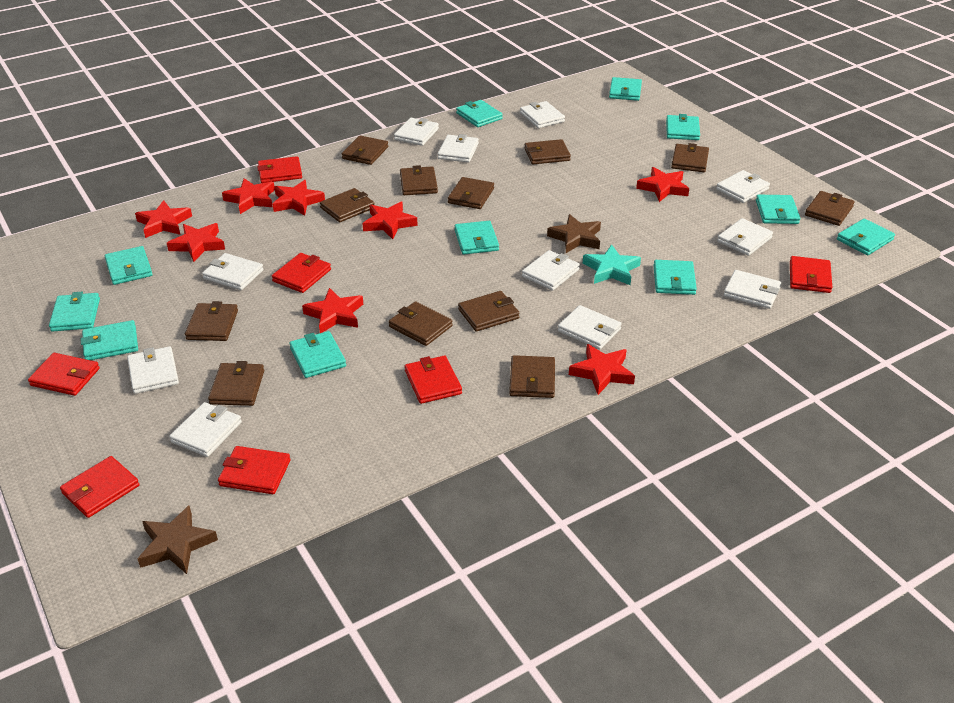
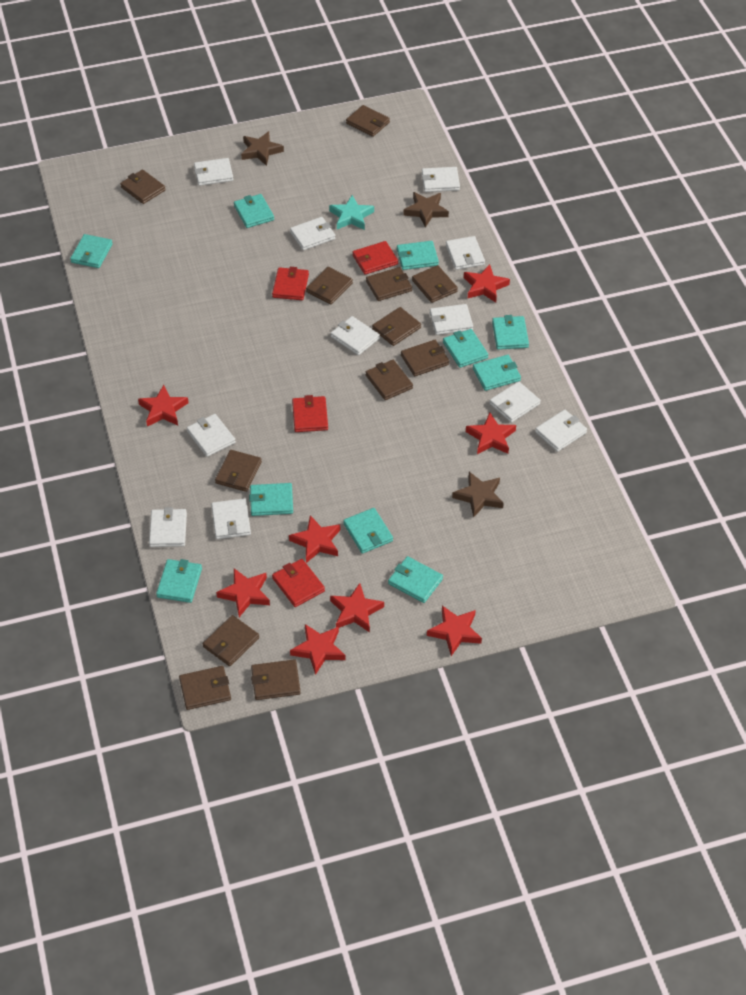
brown star: [138,506,218,574] [547,214,601,253] = 2 -> [241,131,284,166] [404,192,449,227] [452,472,504,518] = 3
red wallet: [28,353,100,396] [60,456,139,518] [218,446,291,494] [257,156,302,183] [272,253,331,293] [405,356,462,404] [790,256,832,293] = 7 -> [272,267,309,300] [272,559,325,607] [292,395,328,432] [352,241,398,275] = 4
turquoise wallet: [49,292,100,332] [81,320,138,360] [105,246,152,285] [289,331,346,378] [455,221,499,255] [456,100,503,127] [609,77,642,101] [654,260,697,295] [666,114,700,140] [756,195,800,224] [837,219,895,255] = 11 -> [70,234,113,268] [156,559,202,603] [234,194,274,228] [249,483,293,516] [343,508,393,554] [388,556,443,603] [397,241,439,270] [443,329,488,368] [473,355,521,391] [492,315,529,350] = 10

